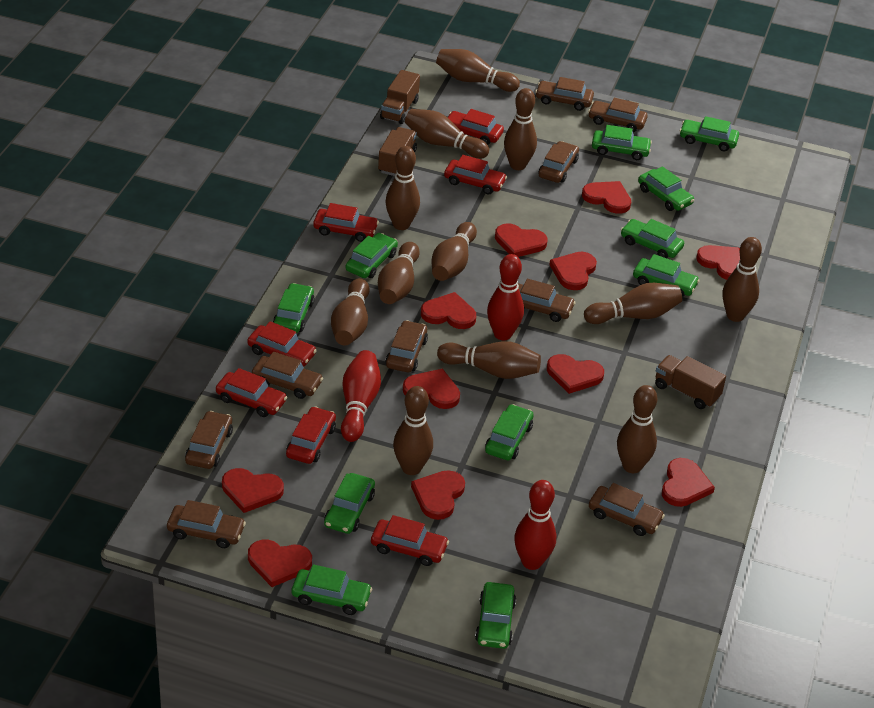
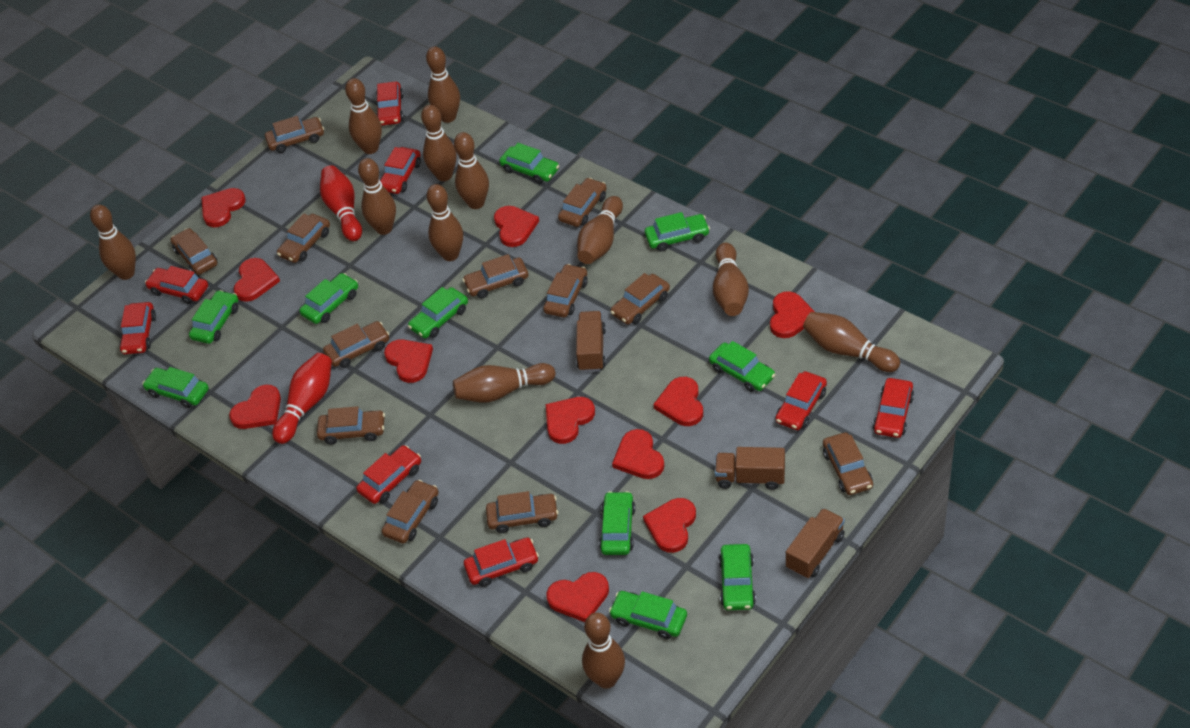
brown car: [167,500,246,548] [185,411,233,469] [252,352,323,399] [385,320,428,372] [518,279,576,322] [535,77,594,111] [538,141,579,183] [588,98,648,132] [589,483,665,536] = 9 -> [170,228,218,275] [265,116,324,153] [277,214,330,263] [317,406,385,445] [323,321,390,368] [382,480,439,544] [462,254,528,299] [486,491,558,533] [543,264,588,318] [558,178,606,227] [610,273,670,325] [823,432,873,495] = 12
green car: [273,283,315,333] [292,564,372,615] [324,473,375,534] [346,233,398,278] [475,582,516,649] [485,404,534,460] [592,125,652,160] [621,219,684,258] [633,254,700,297] [638,167,694,211] [680,116,739,151] = 11 -> [142,367,209,408] [189,290,238,344] [299,273,358,324] [408,287,468,338] [499,143,559,184] [599,491,636,555] [609,591,687,639] [645,212,710,252] [709,341,775,392] [719,544,756,610] = 10
red bowling pin: [341,350,381,442] [487,254,524,340] [514,480,556,570] = 3 -> [272,353,332,444] [320,165,362,241] = 2
red car: [216,368,287,417] [247,321,317,367] [286,406,336,464] [313,203,379,242] [371,515,449,566] [444,155,507,194] [447,109,504,145] = 7 -> [120,302,156,354] [145,266,208,304] [356,445,421,504] [376,81,404,126] [380,147,421,194] [464,538,539,587] [775,371,827,430] [873,378,914,438] = 8

